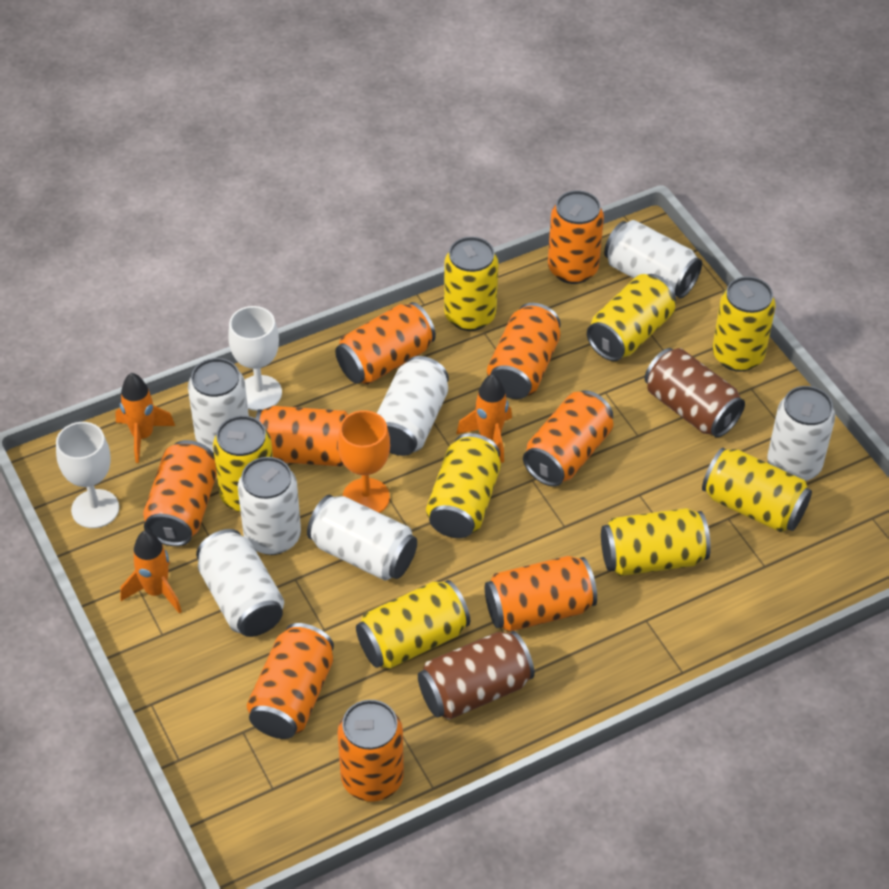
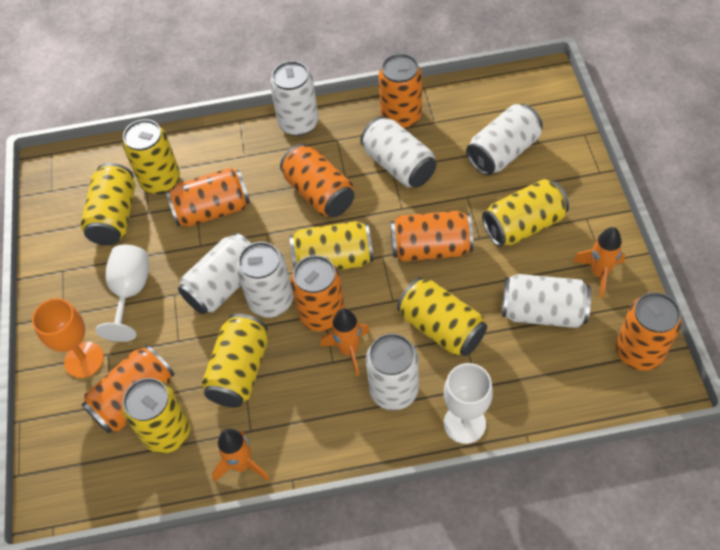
brown can: [418,631,535,720] [645,348,745,438] = 2 -> none = 0
orange can: [143,440,217,546] [247,623,334,739] [256,406,348,467] [335,302,436,384] [338,700,404,802] [485,556,597,632] [487,303,561,399] [523,390,613,487] [548,190,604,284] = 9 -> [82,345,175,433] [166,167,250,227] [280,144,354,217] [291,255,345,332] [379,53,422,129] [390,211,473,262] [616,292,682,371] = 7
yellow can: [213,415,273,512] [356,580,470,669] [426,433,501,538] [444,237,499,331] [587,274,676,361] [601,508,711,576] [702,448,812,532] [712,276,775,372] = 8 -> [80,163,135,245] [122,378,190,454] [123,119,180,194] [201,314,268,407] [290,221,374,270] [397,277,487,356] [482,179,569,247] = 7

